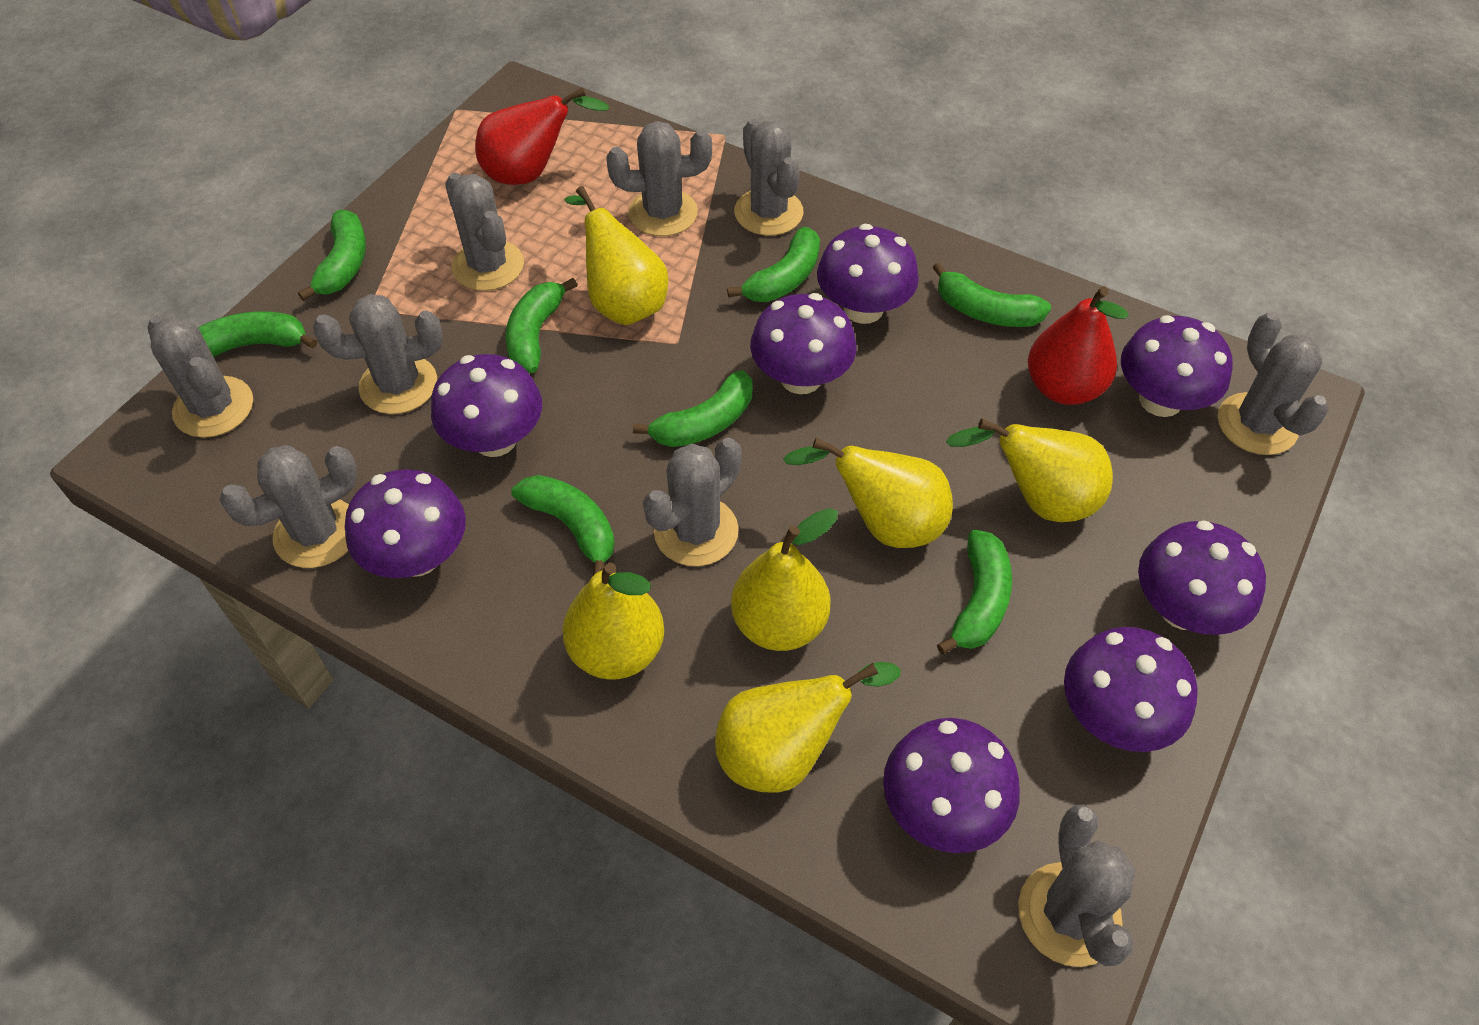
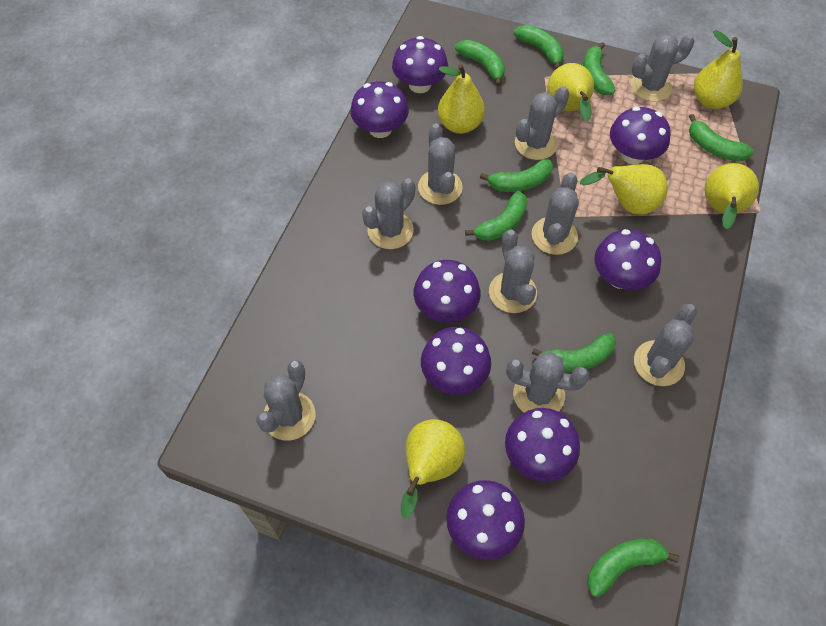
red pear: [475,87,609,185] [1028,286,1129,405] = 2 -> none = 0

